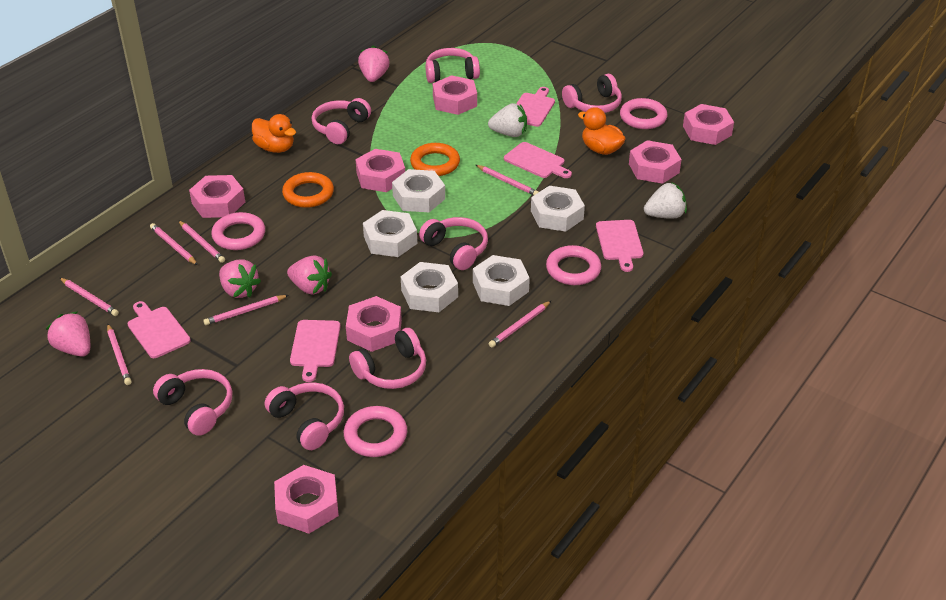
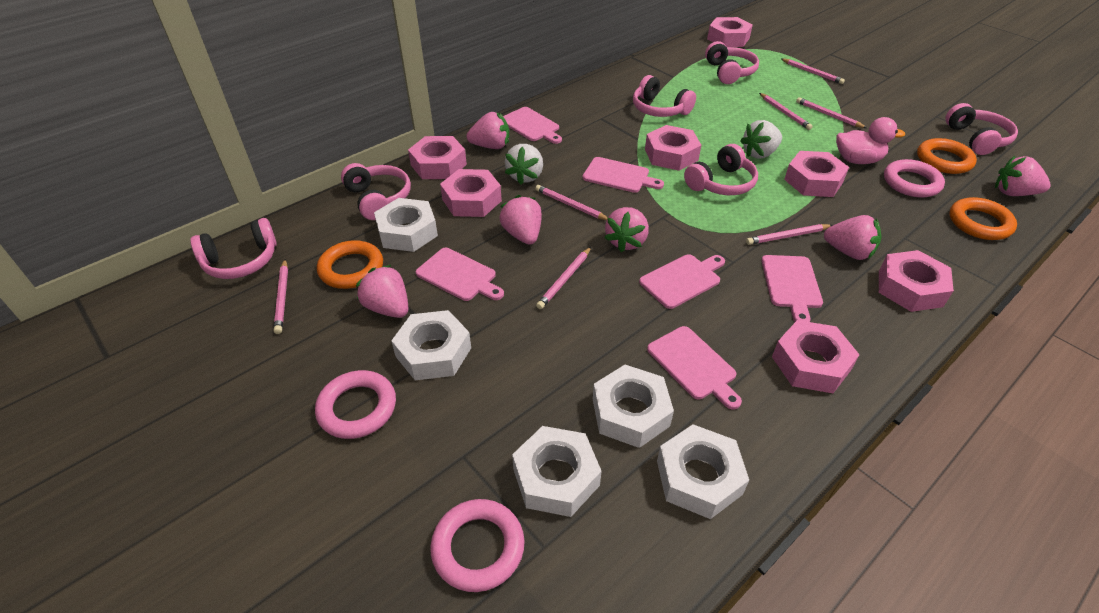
orange duck: [252,114,296,153] [578,107,626,155] = 2 -> none = 0
orange ring: [282,172,334,208] [410,143,460,176] = 2 -> [317,240,383,289] [917,138,977,174] [949,197,1017,240] = 3
pink cutting board: [128,301,191,358] [290,320,341,382] [504,142,572,178] [516,87,555,127] [596,220,644,272] = 5 -> [416,248,504,301] [503,107,562,144] [582,157,664,193] [639,254,725,309] [647,326,742,409] [761,255,823,322] = 6
pink duck: none = 0 -> [836,117,905,164] = 1
pink headphones: [153,369,232,436] [265,382,344,450] [312,98,371,144] [349,328,426,389] [419,217,488,270] [426,48,480,83] [562,74,622,113] = 7 -> [190,218,277,279] [341,163,411,220] [633,75,696,117] [684,144,758,195] [705,41,759,84] [946,103,1018,155] = 6
pink ring: [211,212,265,250] [344,406,407,457] [546,245,601,285] [620,98,668,129] = 4 -> [315,370,396,439] [430,499,525,592] [884,159,945,198] = 3
pink strawberry: [46,312,90,357] [219,260,261,298] [287,255,332,295] [358,46,390,82] = 4 -> [356,265,408,318] [467,112,509,149] [500,195,542,245] [605,207,649,252] [824,215,881,260] [995,156,1051,196] = 6

